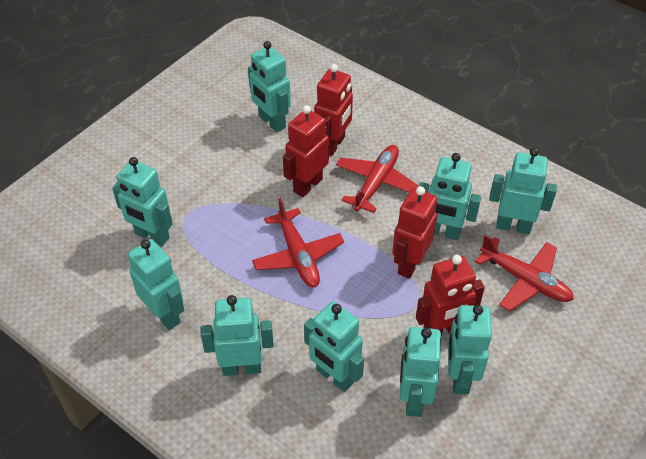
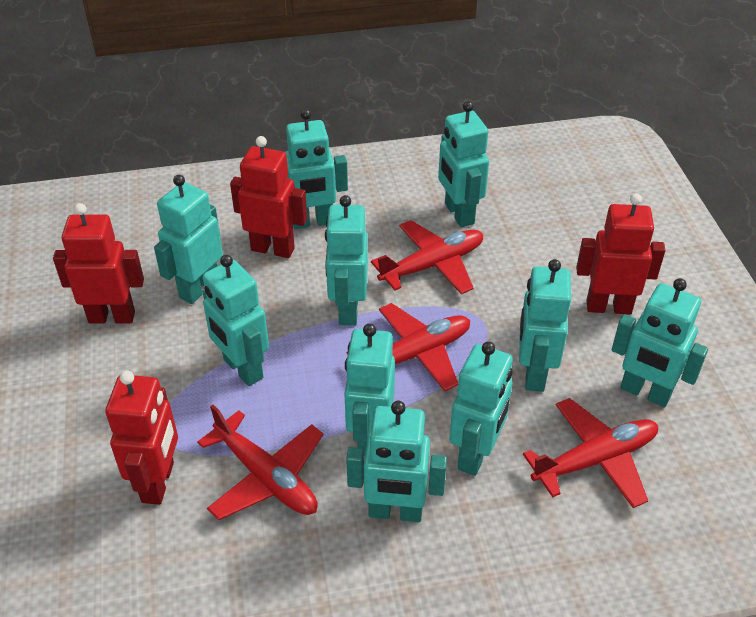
red plane: [252,198,344,288] [336,145,419,213] [475,234,574,311] = 3 -> [197,405,324,520] [347,303,470,391] [371,220,484,294] [523,398,658,508] = 4
turquoise robot: [112,157,173,246] [128,239,184,330] [201,295,274,376] [248,41,291,132] [304,301,364,392] [400,327,441,417] [419,153,481,240] [448,305,492,395] [489,148,557,234] = 9 -> [154,175,223,304] [202,255,269,386] [285,109,348,229] [325,195,368,325] [344,323,395,456] [346,401,447,522] [438,101,489,227] [449,341,513,476] [519,259,571,392] [612,278,708,407] = 10

